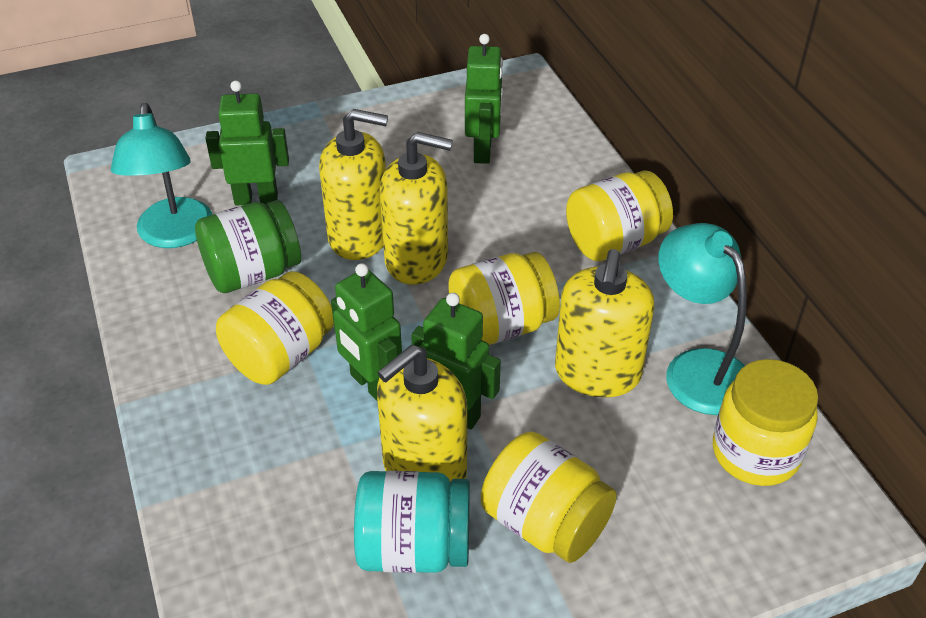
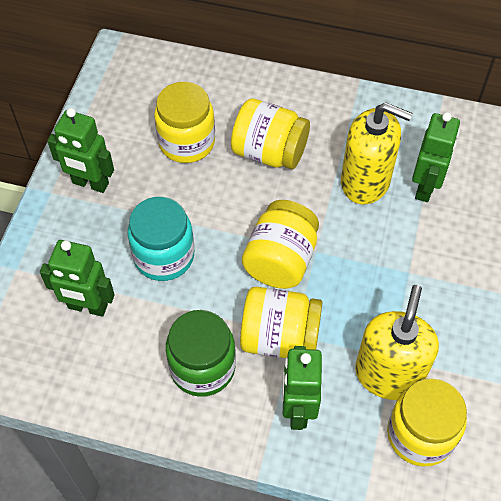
turquoise lamp: [111,103,212,248] [658,223,747,415] = 2 -> none = 0
yellow soap dispenser: [319,109,388,260] [377,345,467,483] [380,132,453,285] [555,249,654,398] = 4 -> [341,103,413,205] [355,285,439,400] = 2

